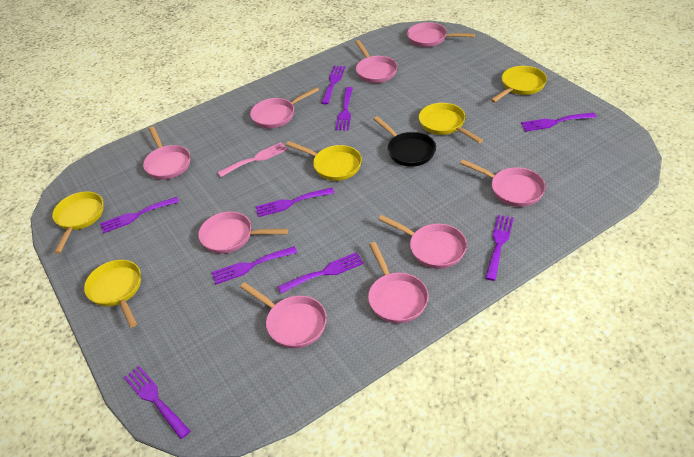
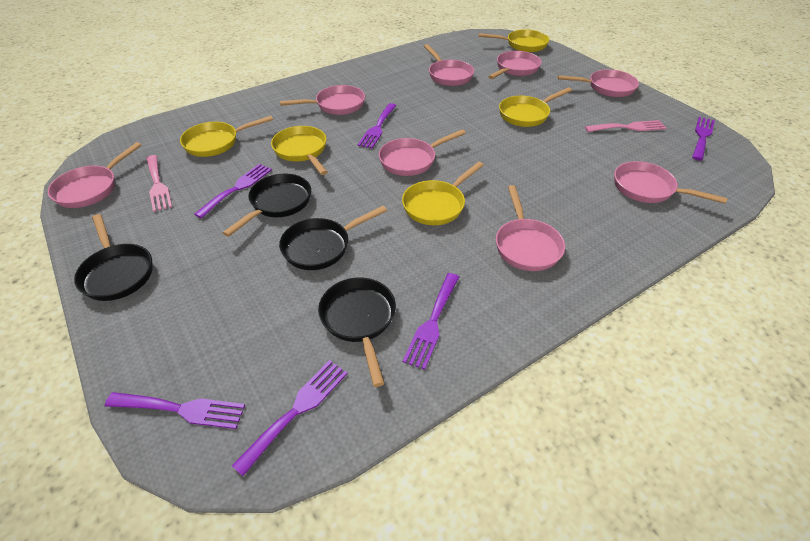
black pan: [373,116,436,167] = 1 -> [74,214,153,301] [223,173,311,237] [279,206,387,270] [318,278,396,387] = 4
pink fork: [217,142,288,177] = 1 -> [146,155,172,212] [585,120,667,132] = 2
pink pan: [143,127,190,180] [198,212,288,254] [240,282,327,348] [250,87,319,128] [355,40,398,83] [368,242,429,323] [378,215,467,269] [407,22,475,47] [460,159,546,207] = 9 -> [48,142,142,208] [280,85,365,115] [379,129,466,176] [424,44,474,86] [488,51,542,79] [496,185,565,271] [557,69,639,97] [614,161,727,204] = 8
purple fork: [100,197,179,233] [124,366,190,439] [212,246,297,285] [255,188,334,217] [278,252,364,294] [321,66,345,104] [335,87,353,130] [485,215,514,281] [521,112,596,132] = 9 -> [105,392,245,429] [194,164,272,218] [232,360,348,476] [358,103,397,148] [403,273,459,370] [692,117,715,161] = 6

